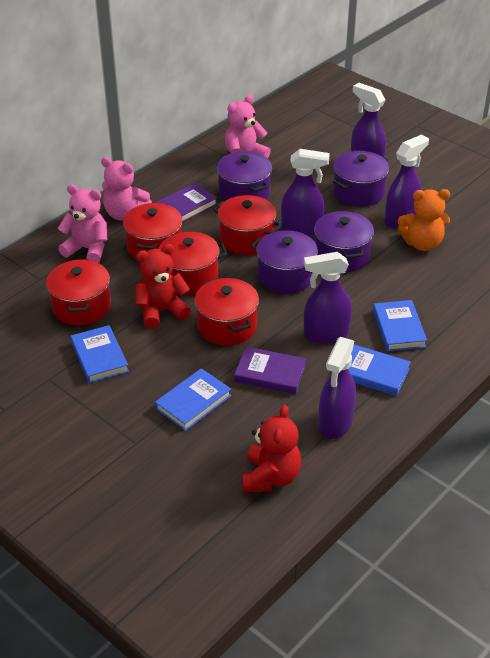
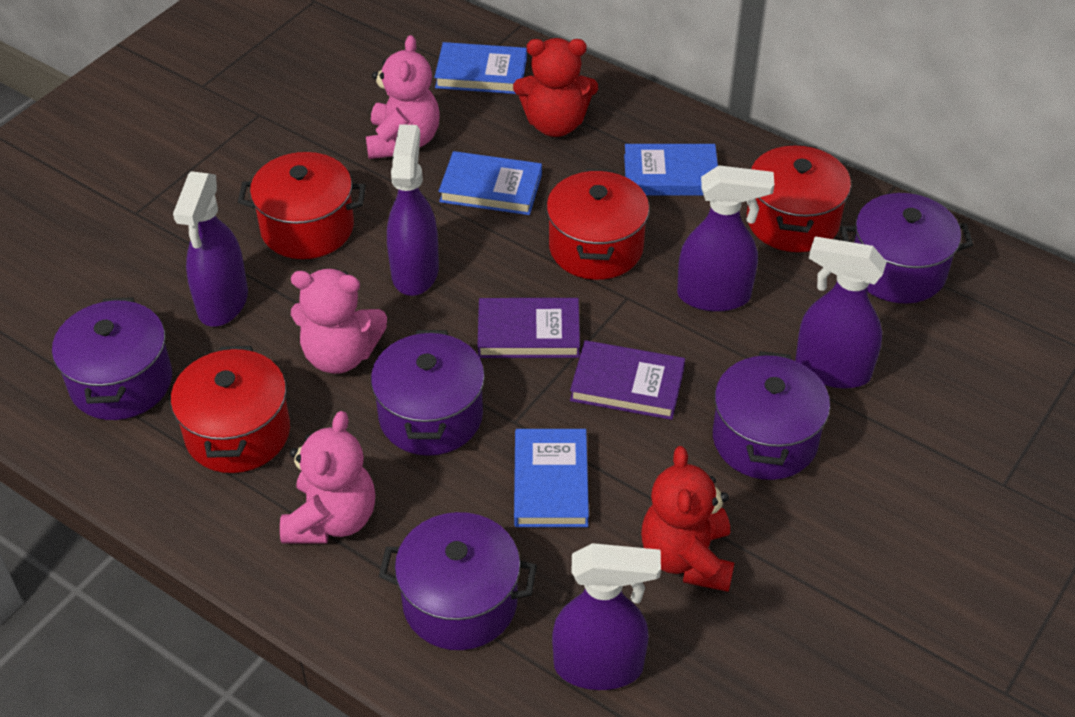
orange teddy bear: [398,189,450,251] = 1 -> none = 0
purple pot: [217,151,272,201] [251,230,318,294] [314,211,374,273] [333,151,389,207] = 4 -> [52,297,172,420] [371,330,485,456] [379,512,537,650] [713,351,830,480] [840,193,973,304] = 5
red pot: [46,259,111,325] [123,203,183,260] [159,232,228,295] [194,278,259,346] [213,195,282,255] = 5 -> [171,346,290,473] [238,152,366,259] [546,169,649,280] [747,144,851,252] = 4

